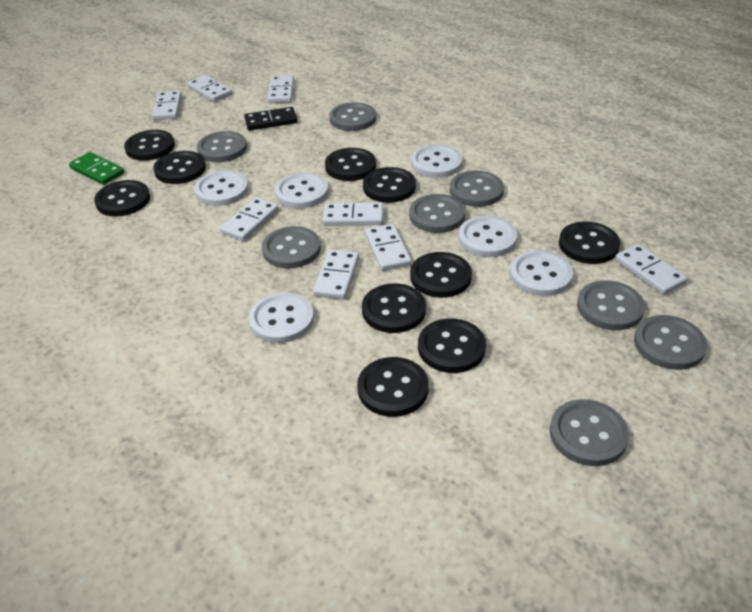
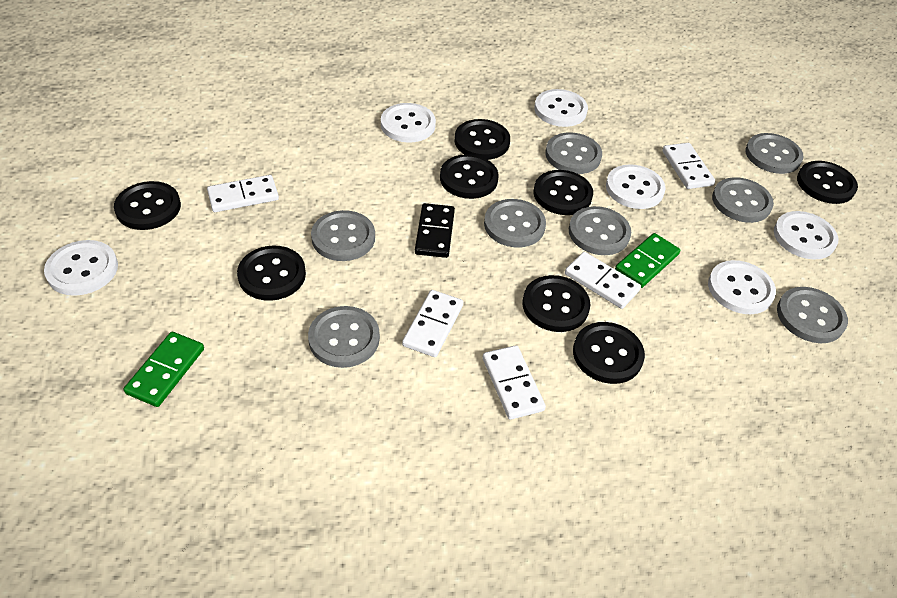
black button: [94,180,150,216] [124,130,175,161] [153,151,206,184] [325,148,376,181] [357,357,429,417] [362,283,426,333] [363,167,416,203] [410,252,472,298] [418,318,486,373] [559,222,620,264] = 10 -> [114,181,181,230] [237,245,306,301] [440,154,499,199] [454,119,510,160] [522,275,590,332] [534,170,593,215] [573,322,645,384] [797,161,858,204] = 8
green domino: [69,152,125,185] = 1 -> [124,332,204,407] [615,233,680,288] = 2
white domino: [152,91,182,120] [187,75,232,102] [220,197,279,241] [267,75,294,103] [313,250,359,299] [322,203,383,226] [365,224,412,271] [615,244,687,295] = 8 -> [207,175,279,212] [402,290,463,357] [482,345,546,420] [565,252,641,309] [662,143,715,189] = 5

